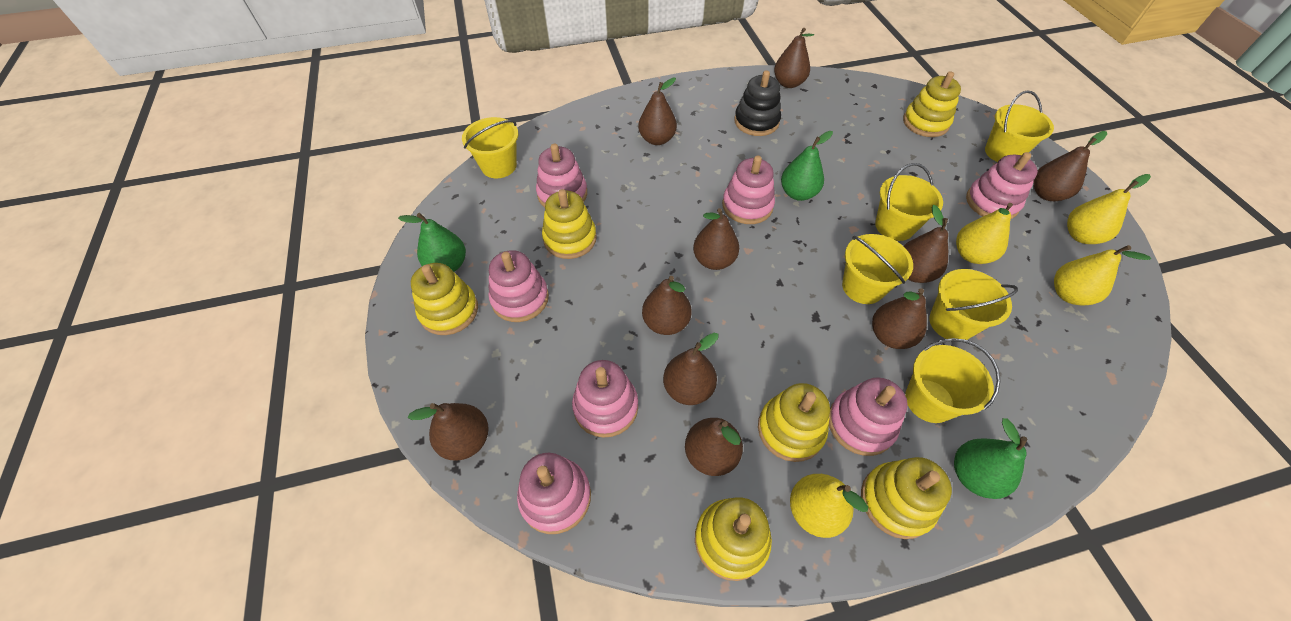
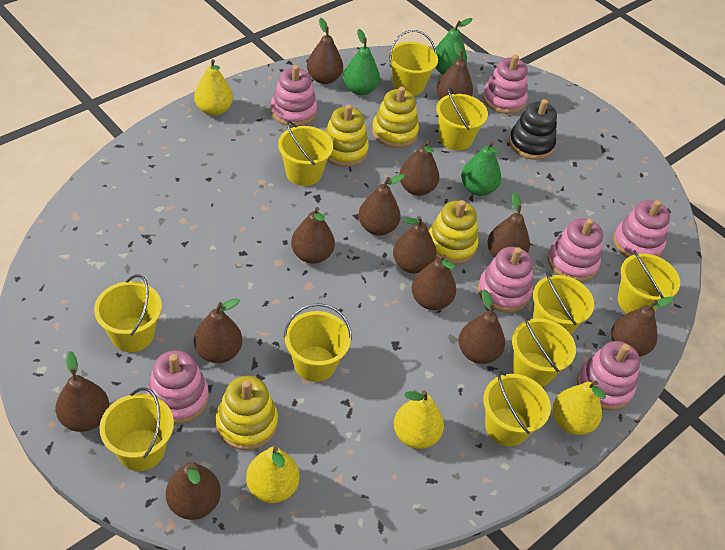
brown pear: [408,403,489,461] [638,77,677,145] [642,276,691,335] [663,333,718,405] [685,418,743,476] [693,208,739,270] [774,28,814,88] [872,288,927,349] [904,205,948,283] [1033,131,1107,201] = 10 -> [55,351,109,432] [166,462,221,520] [194,298,242,363] [291,207,335,264] [307,18,343,84] [358,174,405,236] [393,216,436,274] [399,140,439,196] [411,254,456,310] [437,41,473,99] [459,289,505,364] [487,192,530,258] [611,297,673,357] = 13
yellow bucket: [462,117,518,178] [842,234,913,304] [875,163,943,241] [905,338,1001,423] [929,269,1018,342] [985,90,1054,162] = 6 -> [94,274,162,352] [99,388,174,471] [278,121,333,186] [283,303,352,382] [389,30,438,96] [436,87,488,150] [483,371,551,446] [512,316,576,387] [533,271,594,334] [618,250,680,313] = 10
yellow stacking toy: [411,263,478,335] [542,189,597,259] [695,497,772,581] [758,383,830,462] [861,457,952,539] [903,71,961,137] = 6 -> [216,376,278,450] [325,104,369,167] [372,86,419,148] [429,200,478,265] = 4

